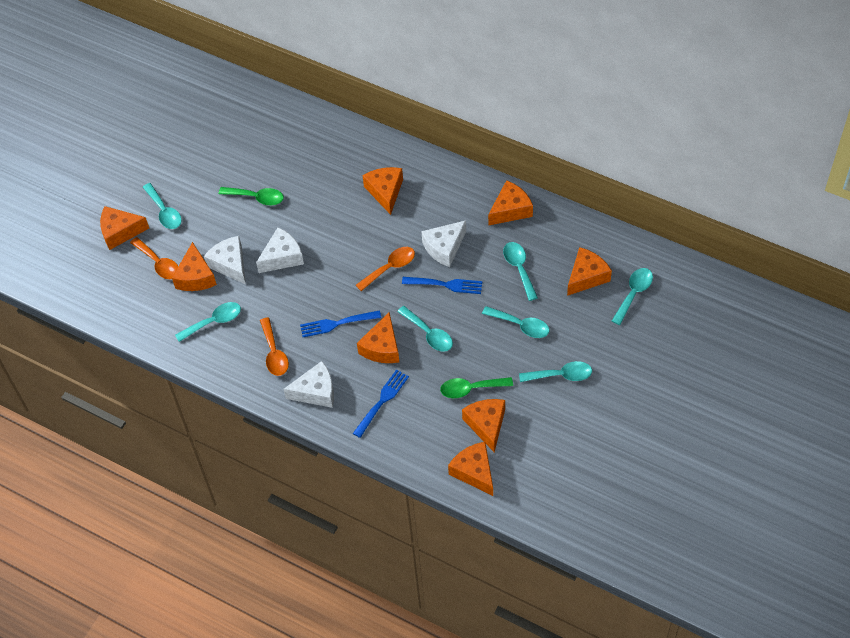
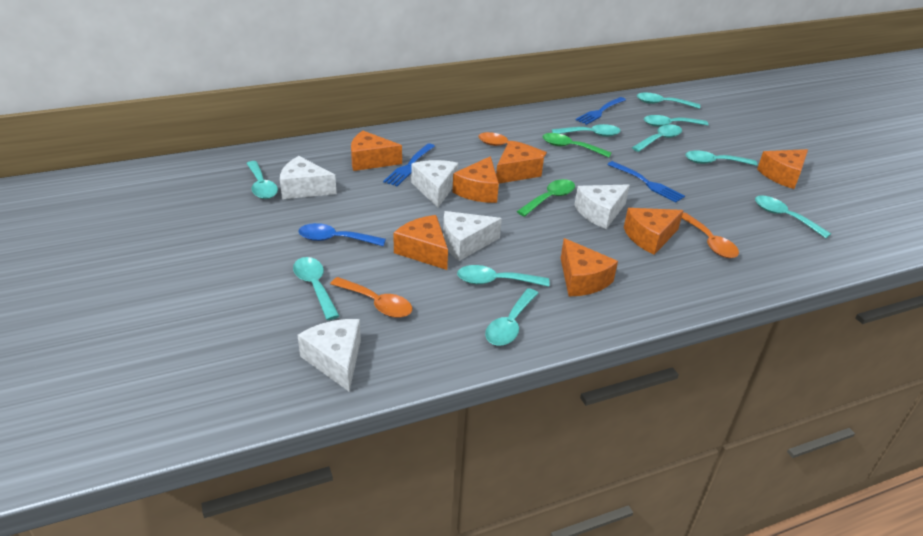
blue spoon: none = 0 -> [298,223,386,247] = 1
orange cheese: [100,206,149,250] [172,242,217,291] [357,313,399,363] [363,167,403,215] [448,442,493,496] [462,399,505,452] [488,180,533,226] [567,247,612,296] = 8 -> [351,131,402,171] [393,215,448,270] [452,156,499,203] [496,141,544,183] [561,238,618,296] [624,208,684,255] [757,149,808,189] = 7
turquoise spoon: [143,183,182,229] [175,302,241,342] [397,306,453,352] [482,306,550,338] [503,242,538,301] [519,361,592,382] [612,268,653,325] = 7 -> [247,161,278,199] [293,257,339,320] [457,265,550,287] [485,288,538,346] [552,124,621,137] [632,125,682,152] [637,93,700,109] [644,115,709,127] [685,151,757,166] [755,196,831,238] = 10
white cheese: [204,236,246,284] [256,227,304,273] [283,361,334,408] [421,220,466,267] = 4 -> [280,156,337,199] [297,319,361,391] [411,160,458,208] [443,211,502,261] [574,184,630,229] = 5

